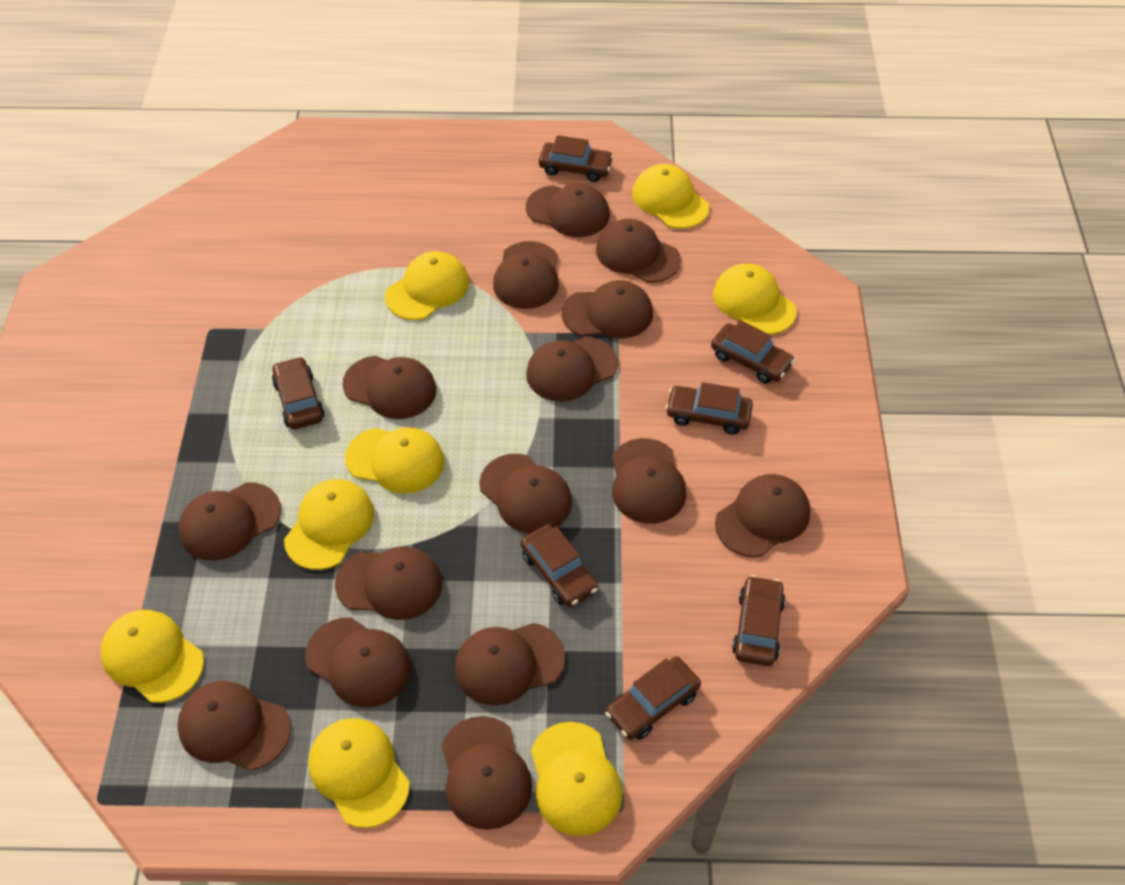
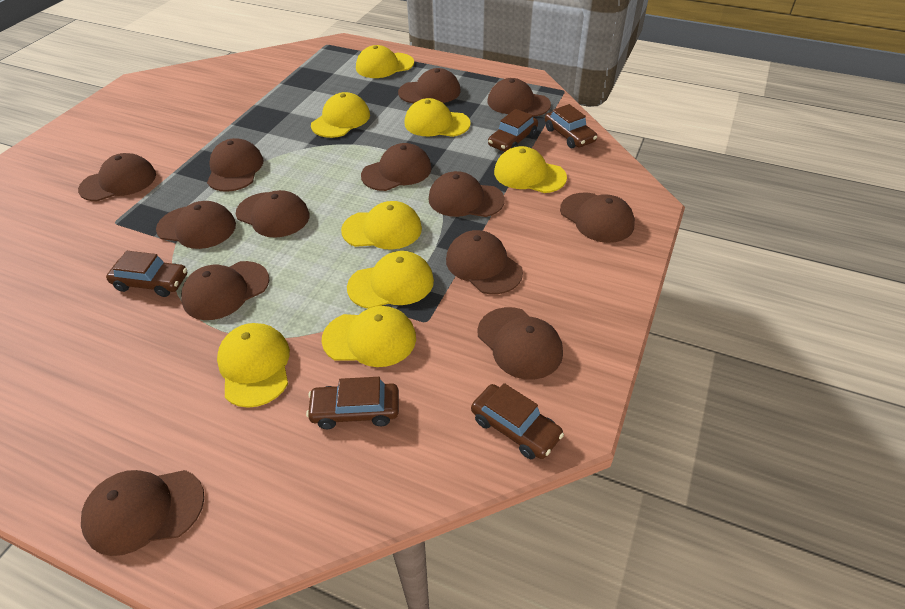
brown cap: [177,681,291,771] [179,482,281,561] [305,617,411,708] [335,547,442,620] [343,356,436,419] [441,716,532,830] [455,623,565,706] [479,454,572,534] [493,241,559,309] [526,184,610,237] [526,337,618,402] [561,280,653,339] [596,219,681,283] [612,438,686,524] [715,474,810,557] = 15 -> [78,153,156,201] [81,470,204,556] [156,201,236,249] [181,261,269,320] [207,138,264,192] [236,190,310,238] [361,143,432,191] [398,68,461,103] [428,171,505,217] [446,230,523,294] [478,307,563,380] [488,78,551,117] [560,193,635,243] = 13
brown car: [272,357,325,429] [520,524,598,607] [539,135,614,182] [605,657,701,740] [666,382,753,435] [711,320,795,383] [732,575,786,666] = 7 -> [106,251,187,297] [306,377,399,429] [471,383,564,459] [488,109,538,152] [545,104,597,148] = 5

